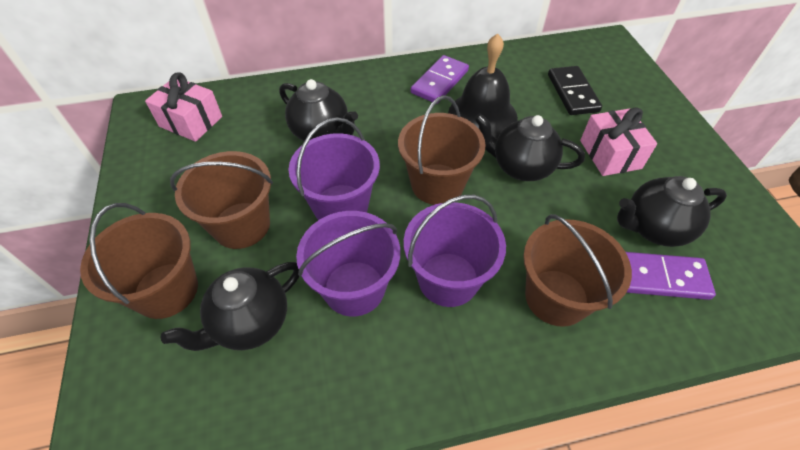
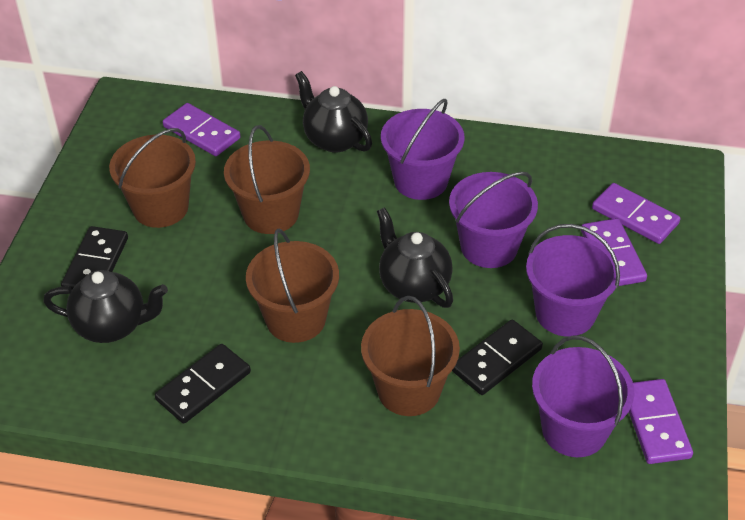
black bell: [448,33,518,139] = 1 -> none = 0
black domino: [548,66,602,115] = 1 -> [61,226,128,291] [155,344,251,424] [452,320,543,395] = 3
black teapot: [161,262,300,351] [279,79,358,141] [474,113,585,181] [617,176,727,247] = 4 -> [43,270,168,343] [295,71,372,153] [377,207,453,308] = 3
pink gift: [145,72,222,142] [580,107,657,176] = 2 -> none = 0
purple bucket: [289,117,380,220] [296,211,400,316] [404,195,506,307] = 3 -> [381,99,464,200] [449,172,538,268] [526,224,620,336] [532,335,634,457] = 4
purple domino: [411,55,469,104] [626,252,716,300] = 2 -> [163,103,241,156] [581,218,647,286] [592,183,680,244] [629,379,693,464] = 4

